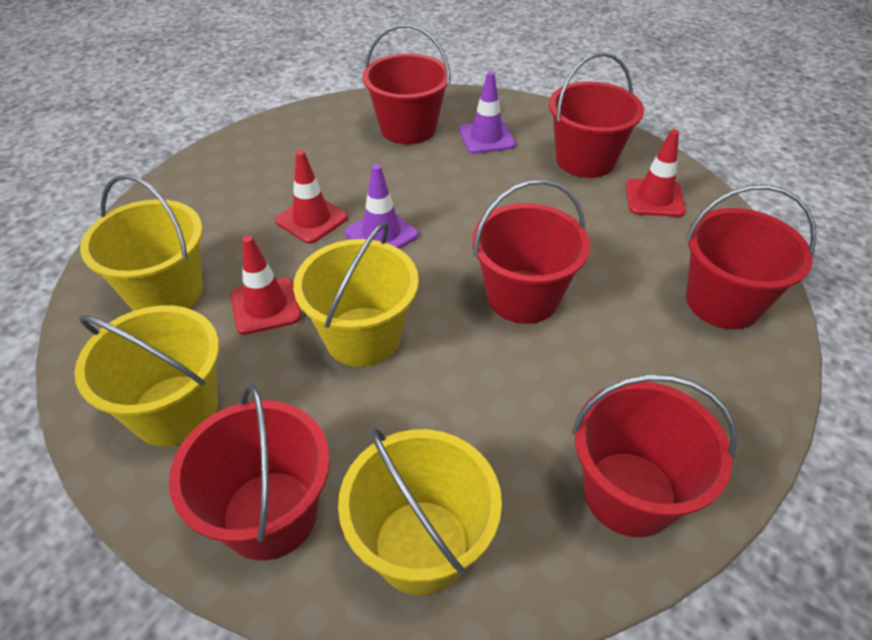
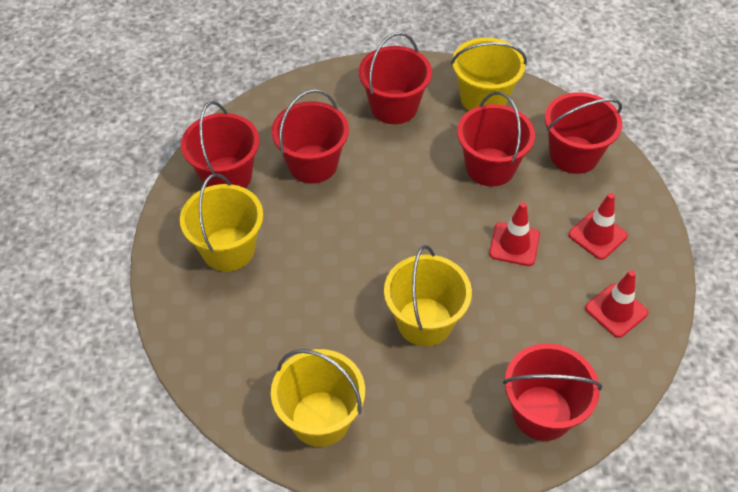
purple traffic cone: [345,164,418,249] [459,71,516,154] = 2 -> none = 0

